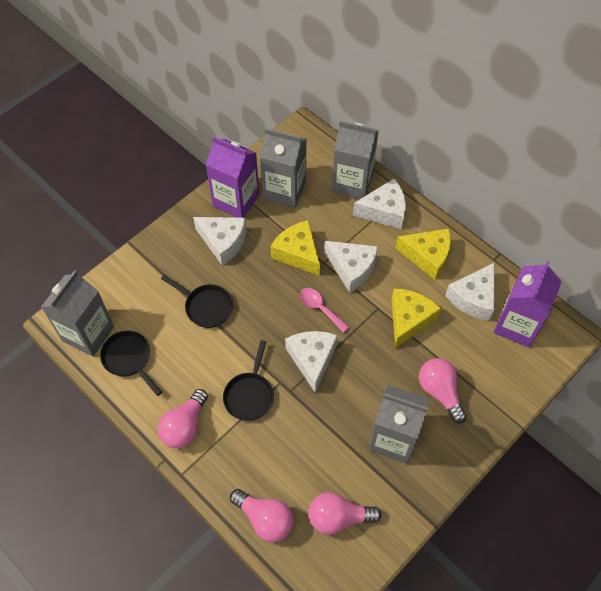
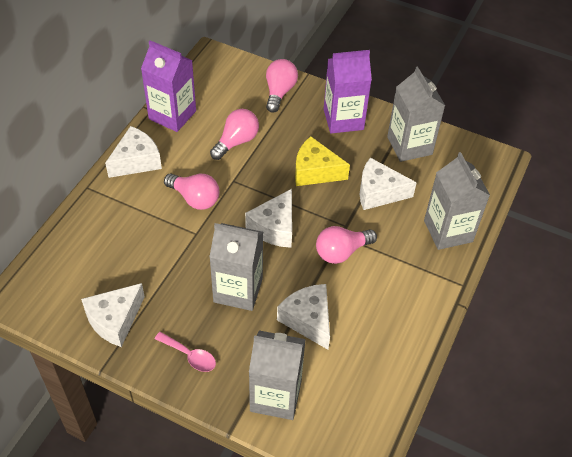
black pan: [100,330,162,396] [161,275,233,328] [223,340,274,421] = 3 -> none = 0
yellow cheese: [270,220,320,276] [391,288,441,348] [395,228,451,280] = 3 -> [295,136,350,186] = 1

